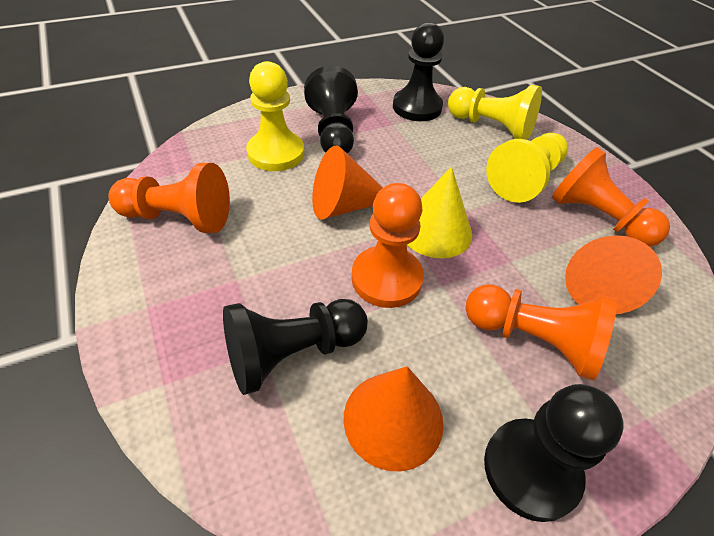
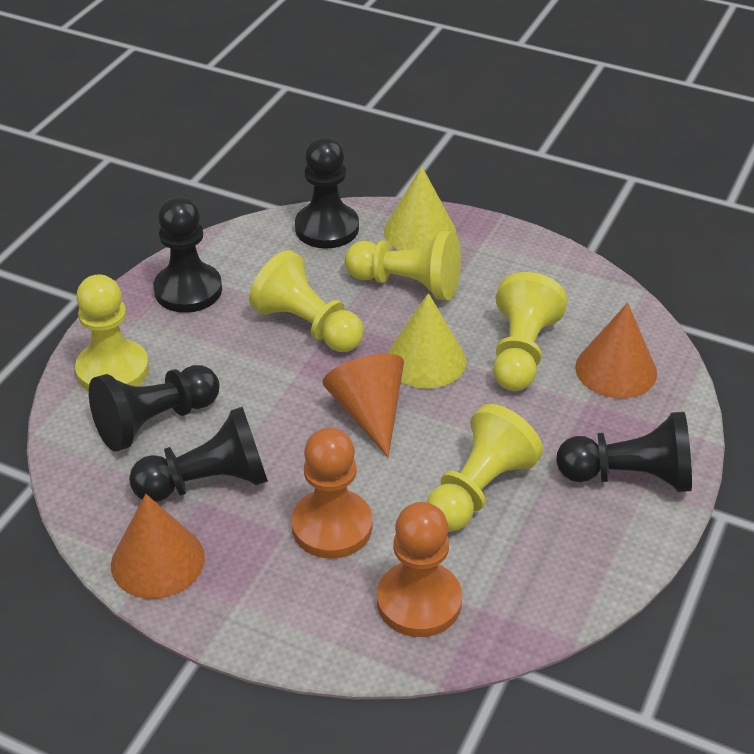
black pawn: [223,299,368,395] [304,66,358,154] [393,22,444,121] [484,384,624,522] = 4 -> [89,365,219,452] [129,407,268,502] [153,197,222,313] [295,137,359,248] [556,412,692,492] = 5
orange pawn: [108,163,230,233] [351,183,424,308] [466,285,617,381] [552,147,670,247] = 4 -> [291,427,373,559] [377,502,462,637] = 2
yellow cone: [407,167,472,258] = 1 -> [384,167,456,250] [387,293,466,389] = 2
yellow pawn: [246,61,304,171] [448,85,542,140] [486,133,568,203] = 3 -> [75,274,149,392] [249,250,364,352] [345,231,461,300] [427,404,543,532] [493,272,567,391] = 5

